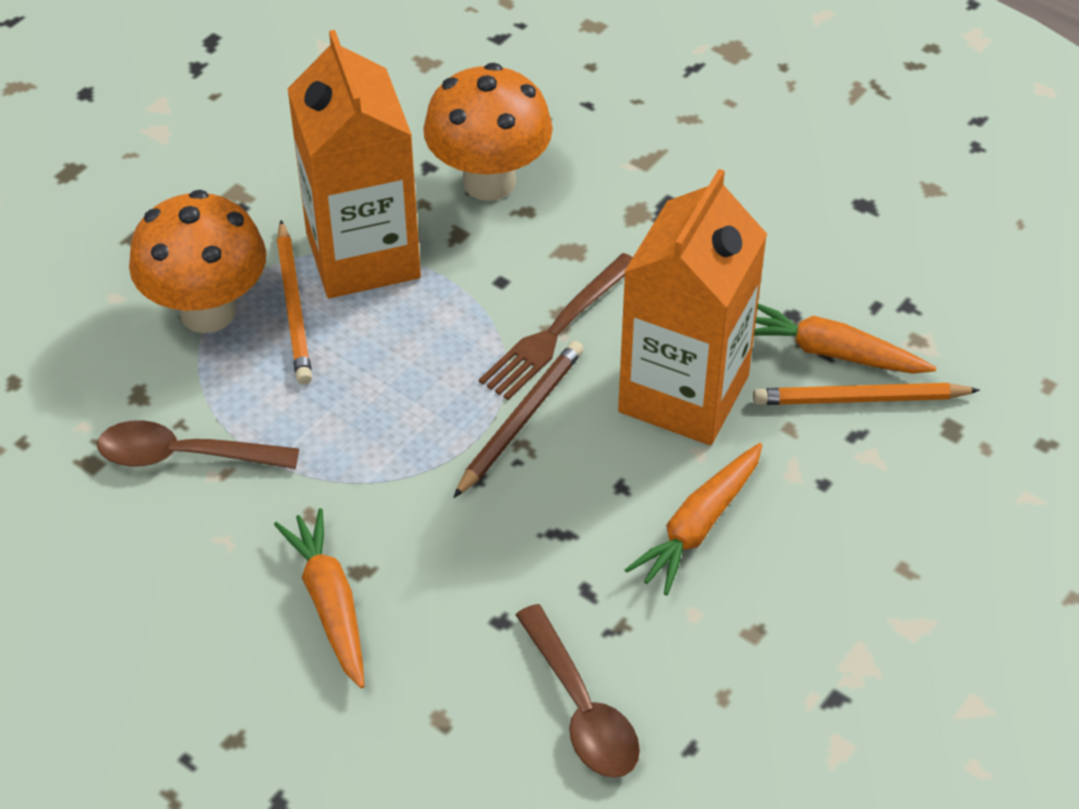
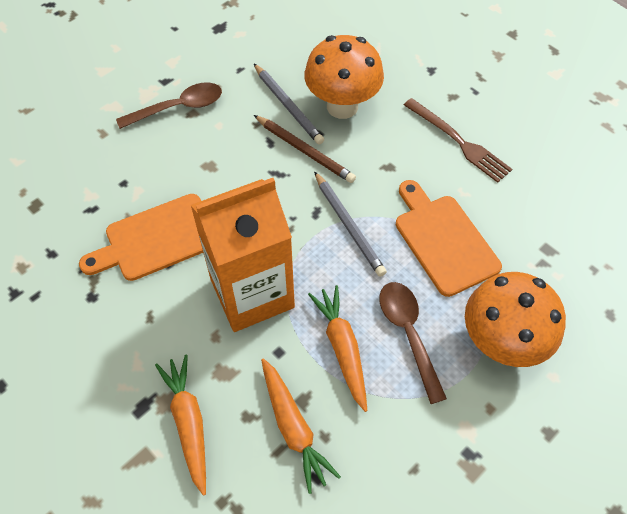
grey pencil: none = 0 -> [254,64,324,145] [314,171,387,277] = 2
orange carton: [287,30,421,298] [618,169,767,445] = 2 -> [191,178,295,332] = 1
orange cutting board: none = 0 -> [79,194,203,281] [396,180,502,297] = 2
orange pencil: [277,220,312,384] [753,383,980,405] = 2 -> none = 0

